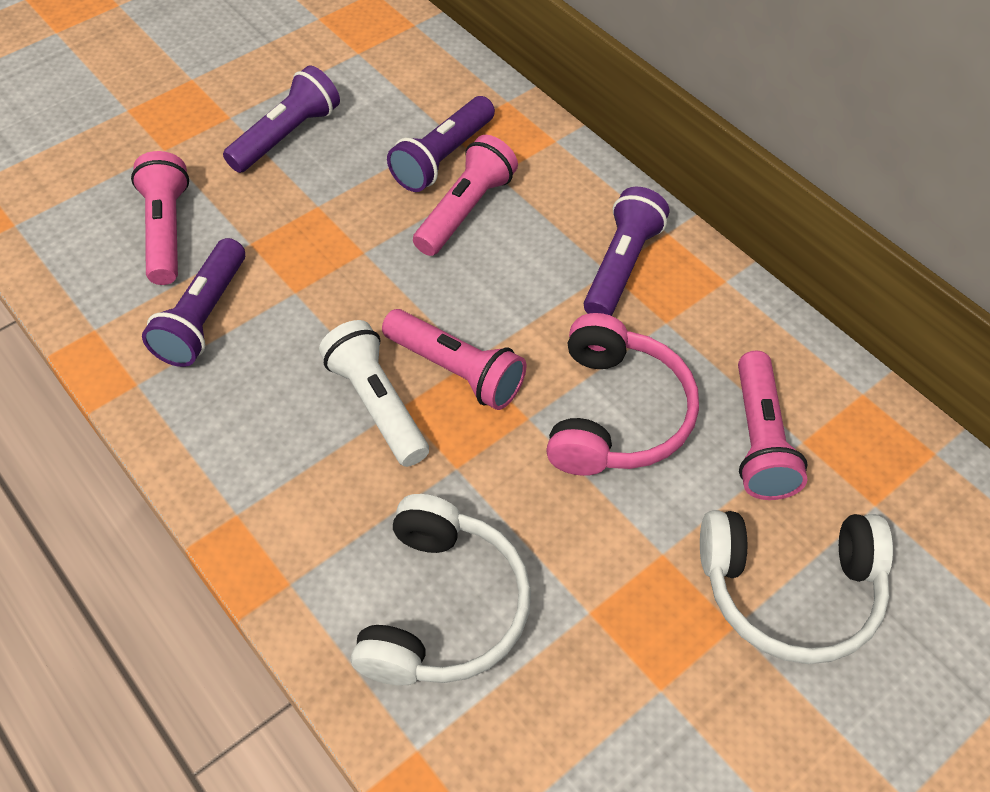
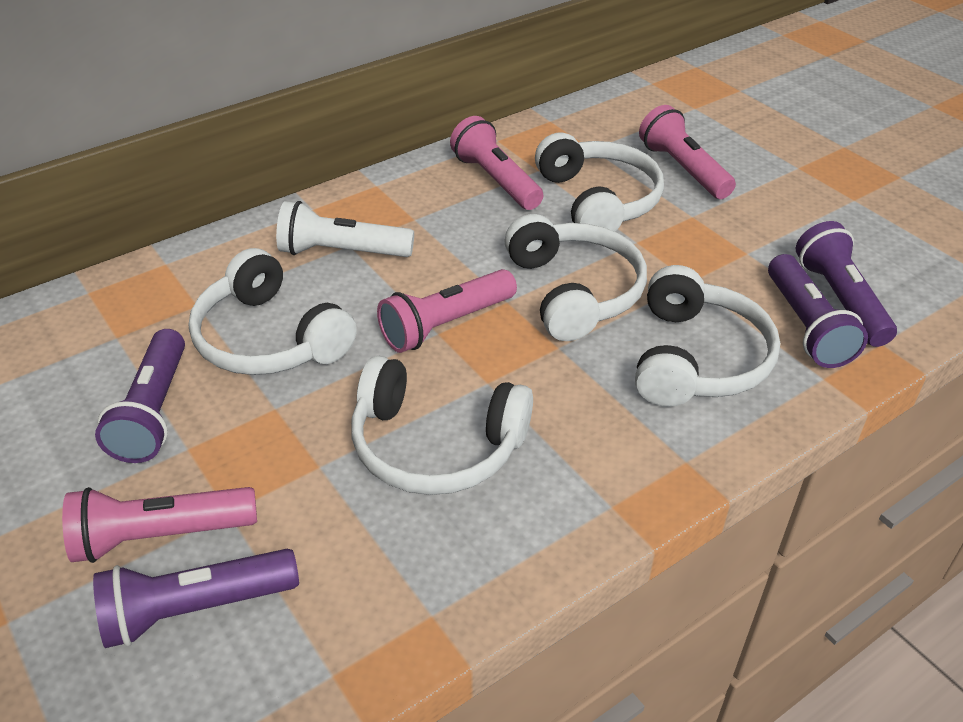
pink headphones: [546,313,699,476] = 1 -> none = 0
white headphones: [351,494,531,685] [700,510,893,664] = 2 -> [189,248,357,375] [351,356,533,495] [504,214,647,341] [535,132,664,232] [635,265,780,407] = 5

